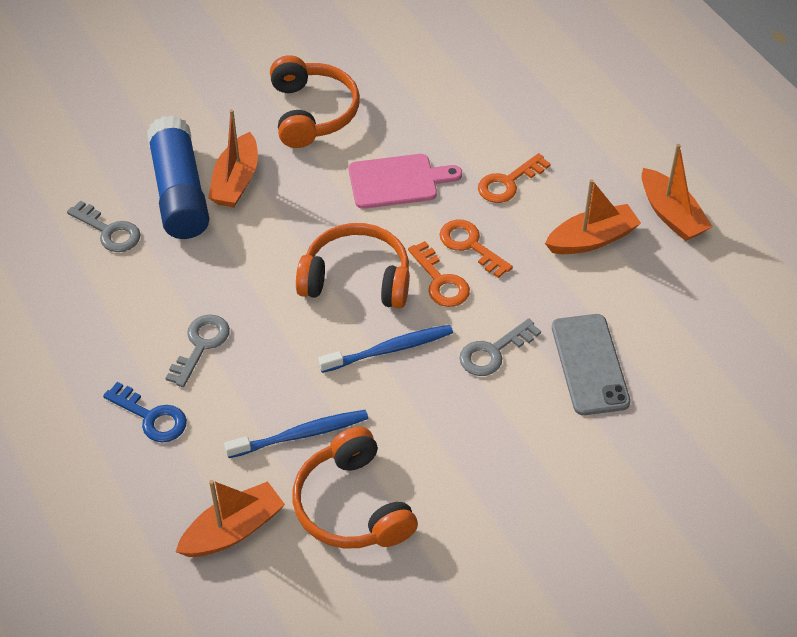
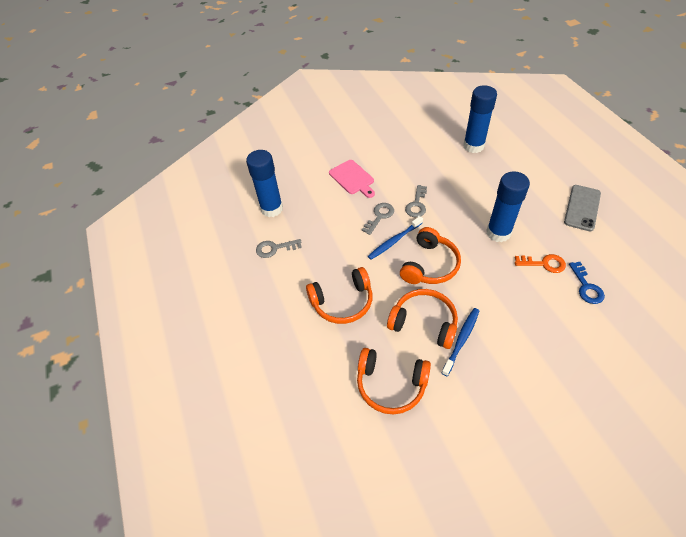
blue glue stick: [147,115,210,239] = 1 -> [246,150,283,217] [463,85,497,153] [486,171,530,242] = 3
orange boat: [176,480,285,557] [208,109,258,208] [545,179,641,254] [641,144,713,241] = 4 -> none = 0
orange headphones: [270,55,360,148] [292,426,418,549] [296,223,410,309] = 3 -> [306,267,373,324] [357,348,431,415] [387,289,458,349] [400,227,461,284] = 4
orange key: [408,241,470,307] [439,220,513,278] [478,153,551,203] = 3 -> [515,254,566,273] = 1

